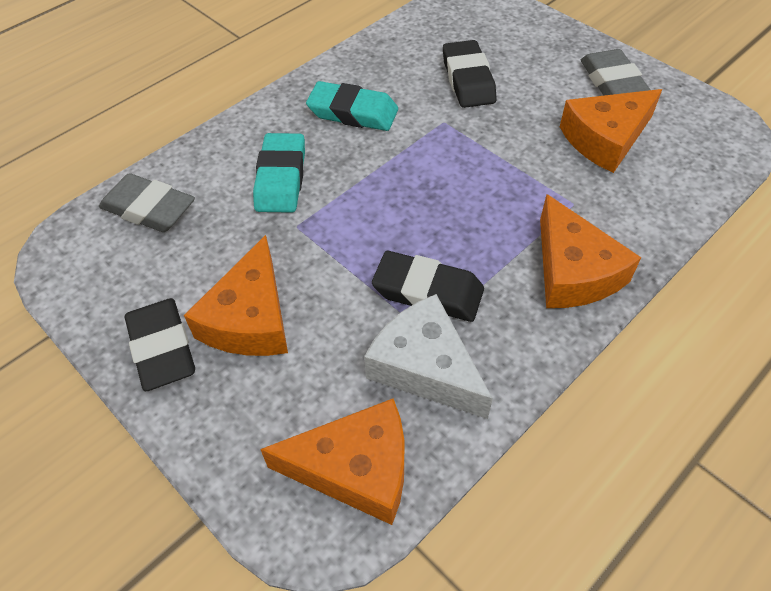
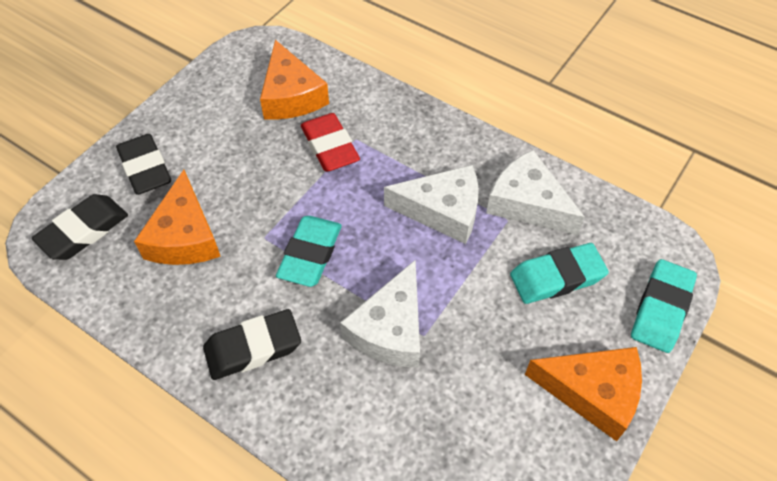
grey eraser: [99,173,195,232] [581,49,650,96] = 2 -> none = 0
orange cheese: [184,235,288,356] [260,398,404,525] [540,194,641,308] [560,89,662,173] = 4 -> [134,170,221,265] [260,40,329,120] [525,347,642,441] = 3
red eraser: none = 0 -> [301,113,360,172] = 1
turquoise eraser: [253,133,305,213] [306,81,398,131] = 2 -> [276,216,342,287] [510,243,609,304] [631,259,697,353] = 3
white cheese: [364,294,493,419] = 1 -> [340,260,420,367] [384,165,479,244] [486,150,585,235] = 3

